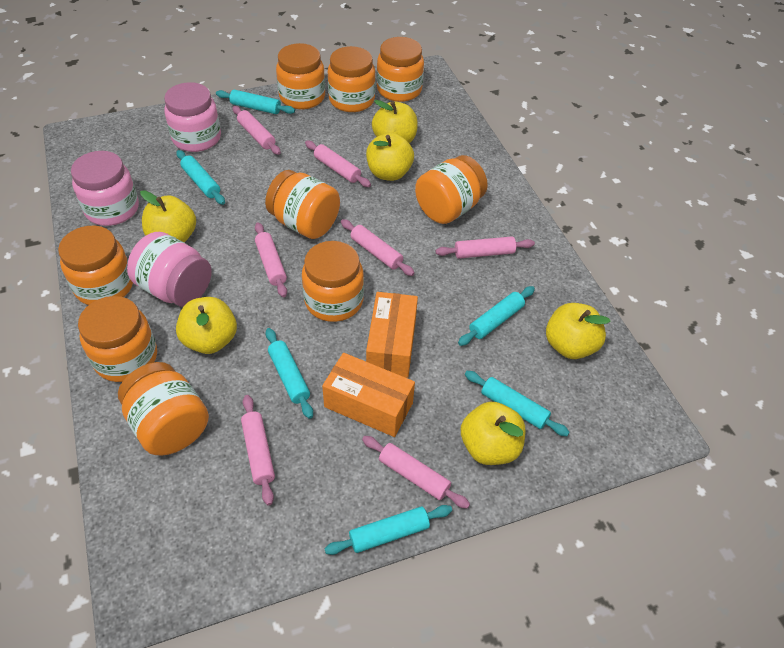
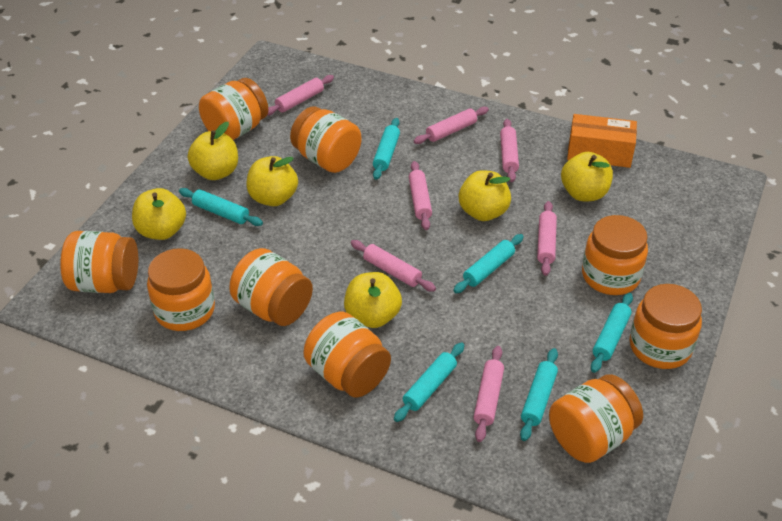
orange box: [322,353,415,437] [366,292,418,378] = 2 -> [567,114,637,168] = 1
pink jar: [71,151,139,226] [127,232,212,307] [164,82,221,152] = 3 -> none = 0

